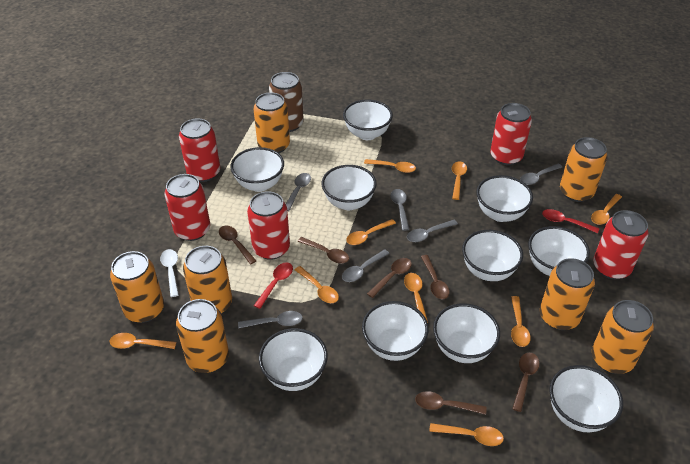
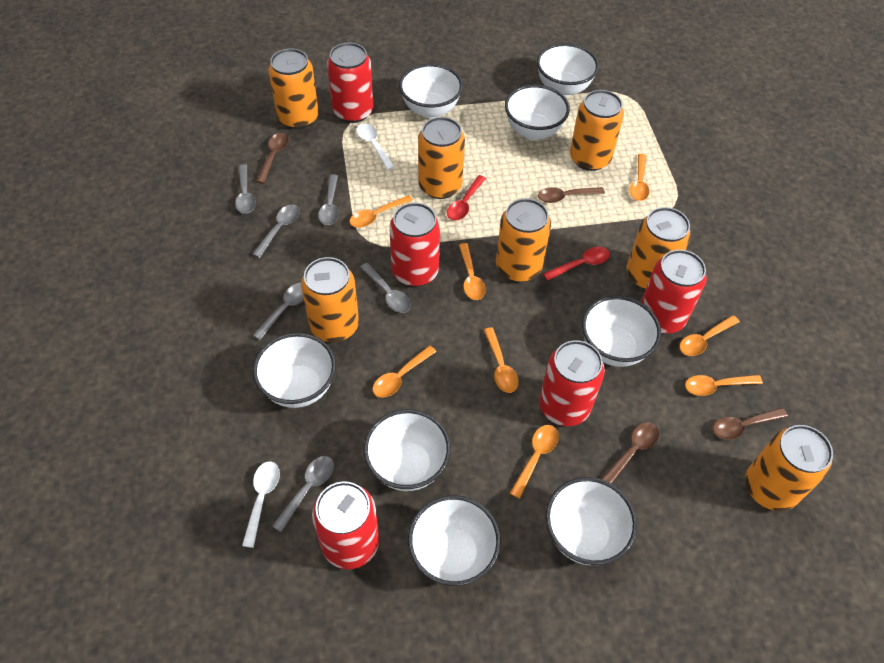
brown can: [269,72,304,132] = 1 -> none = 0
brown spoon: [219,226,256,264] [297,237,349,263] [367,258,412,298] [415,391,486,415] [421,255,449,299] [512,353,539,412] = 6 -> [256,133,289,184] [538,187,605,203] [601,422,659,484] [713,408,788,440] = 4
orange spoon: [109,333,176,349] [295,266,339,303] [346,219,396,245] [364,159,416,173] [404,273,428,323] [429,423,504,446] [452,161,467,200] [511,296,531,347] [591,194,622,225] = 9 -> [350,195,413,228] [373,346,436,398] [459,243,486,300] [484,327,519,393] [510,425,559,499] [629,154,649,201] [679,315,740,356] [685,375,763,396] = 8
white bowl: [231,147,284,192] [259,328,328,391] [321,165,377,210] [343,100,393,140] [362,301,429,361] [433,303,500,363] [462,230,523,281] [477,175,533,222] [528,226,590,276] [549,365,623,432] = 10 -> [253,333,336,408] [364,409,451,491] [399,64,463,118] [408,495,501,586] [505,84,570,140] [537,43,599,97] [546,477,637,565] [582,296,661,367] = 8
white spoon: [160,249,179,297] = 1 -> [242,462,280,548] [357,123,395,170] = 2

